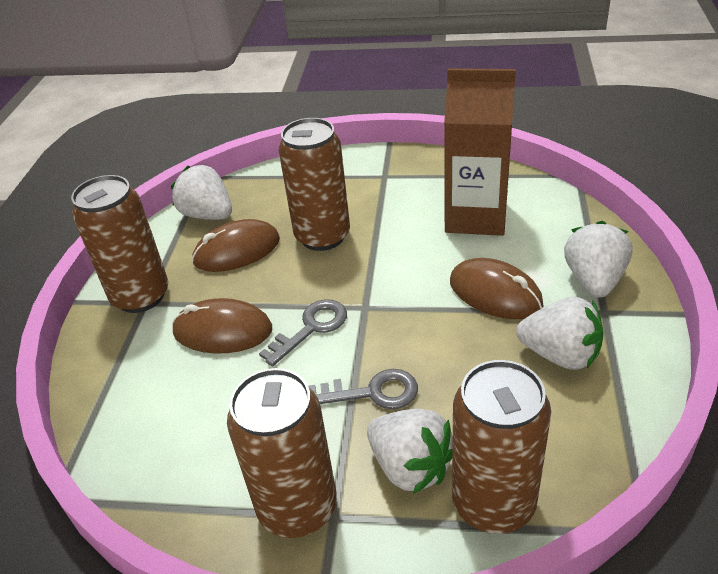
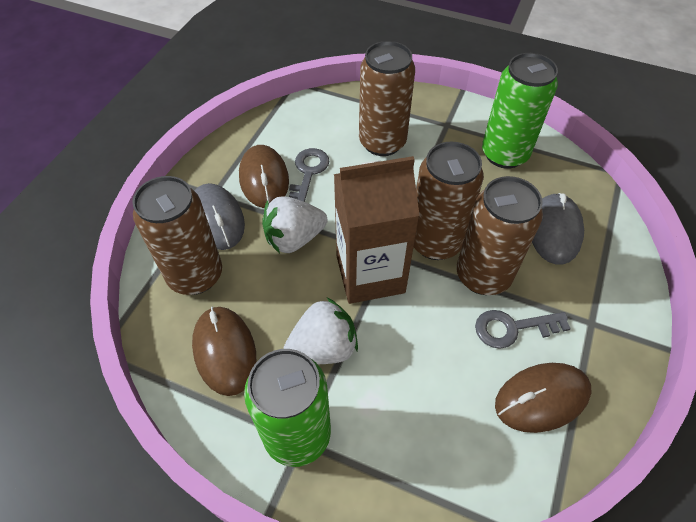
green can: none = 0 -> [244,349,331,467] [482,53,558,169] = 2
grey mouse: none = 0 -> [194,183,245,250] [532,193,584,265] = 2
white strawberry: [171,165,232,220] [367,409,453,494] [516,297,604,370] [564,221,633,297] = 4 -> [262,196,327,253] [283,298,358,364] = 2

